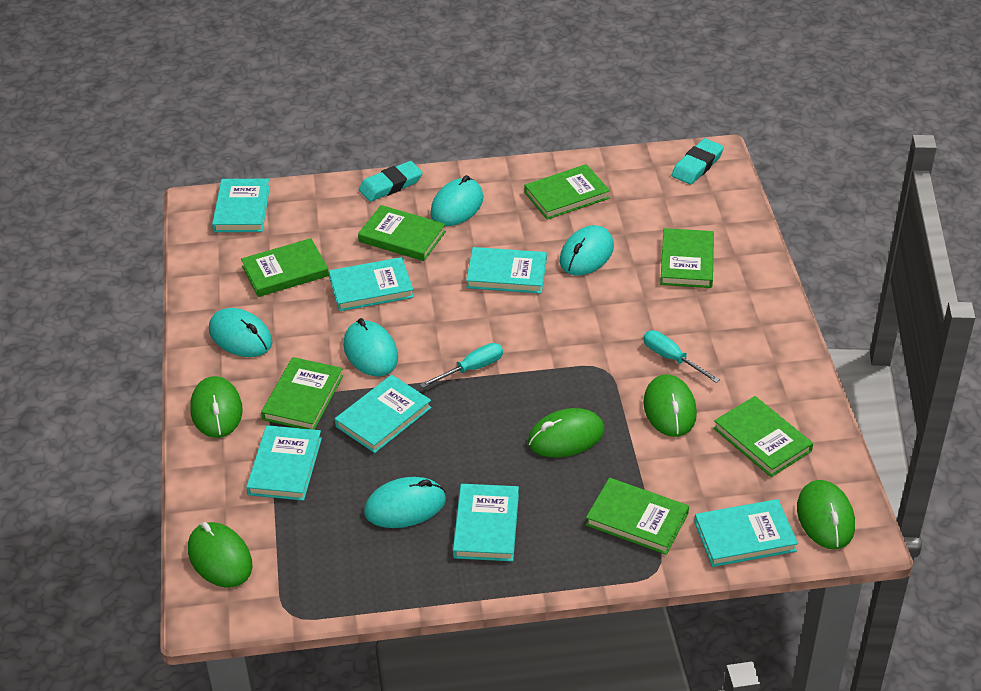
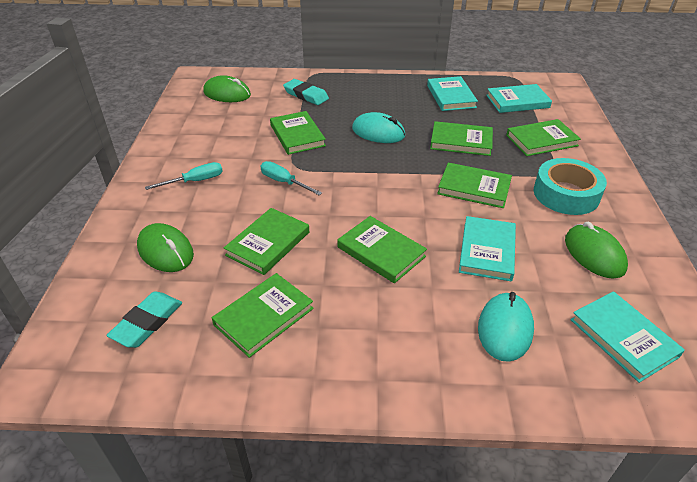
green mouse: [188,522,253,588] [190,376,243,438] [528,408,605,458] [643,374,697,437] [797,480,855,549] = 5 -> [137,223,194,272] [203,75,251,102] [565,222,628,279] = 3
turquoise book: [212,179,270,232] [246,425,322,501] [329,257,414,311] [335,375,432,453] [453,484,519,561] [466,247,547,294] [694,499,798,567] = 7 -> [427,76,478,111] [459,216,516,281] [486,84,552,113] [570,291,685,383] = 4
turquoise mouse: [209,308,272,357] [343,318,398,376] [364,477,446,528] [430,175,483,226] [559,225,614,275] = 5 -> [352,112,405,143] [478,292,534,362] = 2
turquoise tape: none = 0 -> [534,158,607,215] = 1

